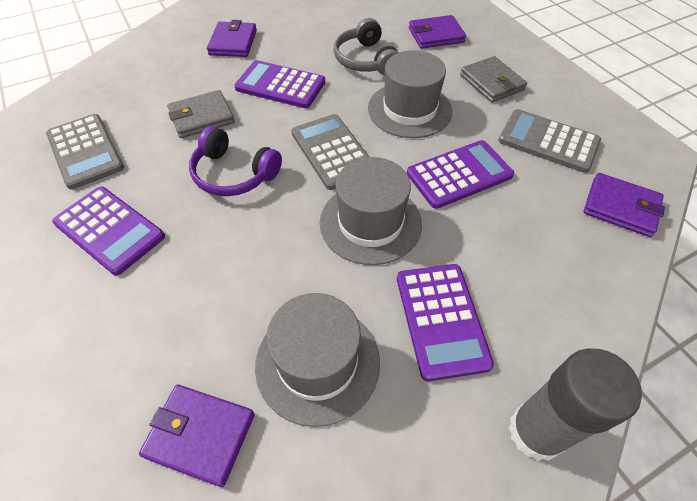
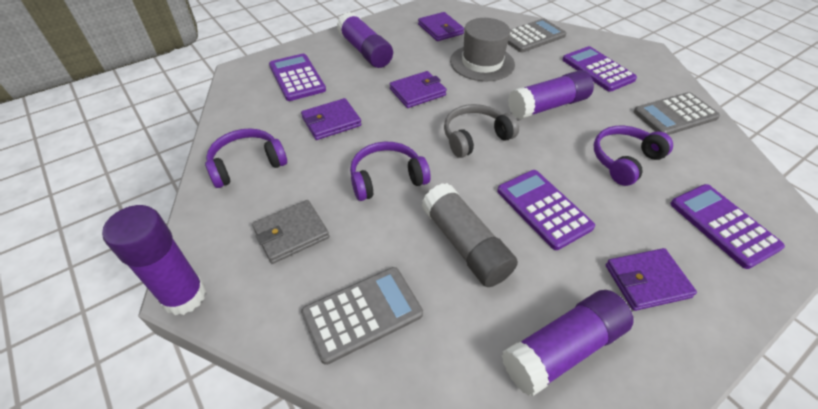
grey hat: [255,293,380,427] [320,157,422,265] [368,50,452,138] = 3 -> [450,18,515,81] = 1
grey wallet: [167,90,235,138] [460,56,527,103] = 2 -> [252,200,329,264] = 1
purple glue stick: none = 0 -> [102,205,206,315] [337,12,393,68] [502,290,634,396] [508,70,594,119] = 4
purple headphones: [189,126,282,196] = 1 -> [205,128,287,188] [350,142,430,201] [594,126,673,186] = 3

